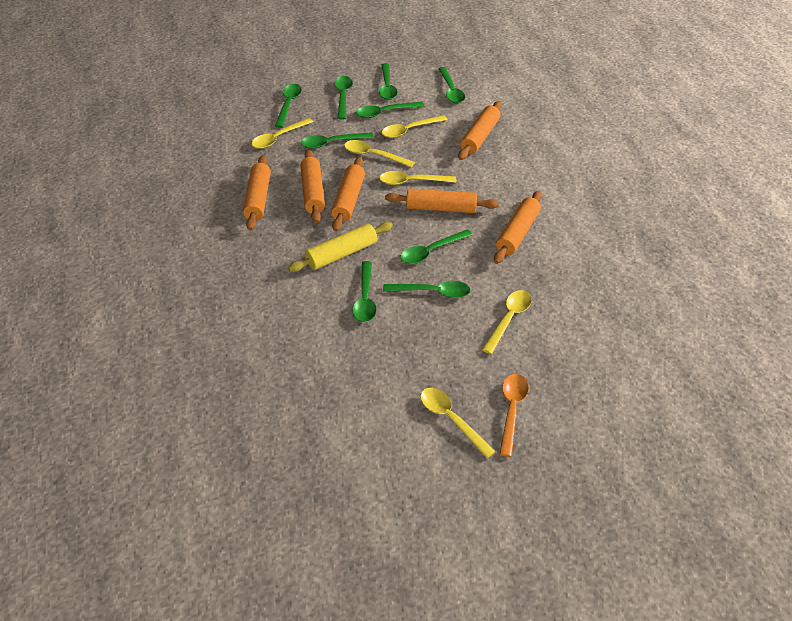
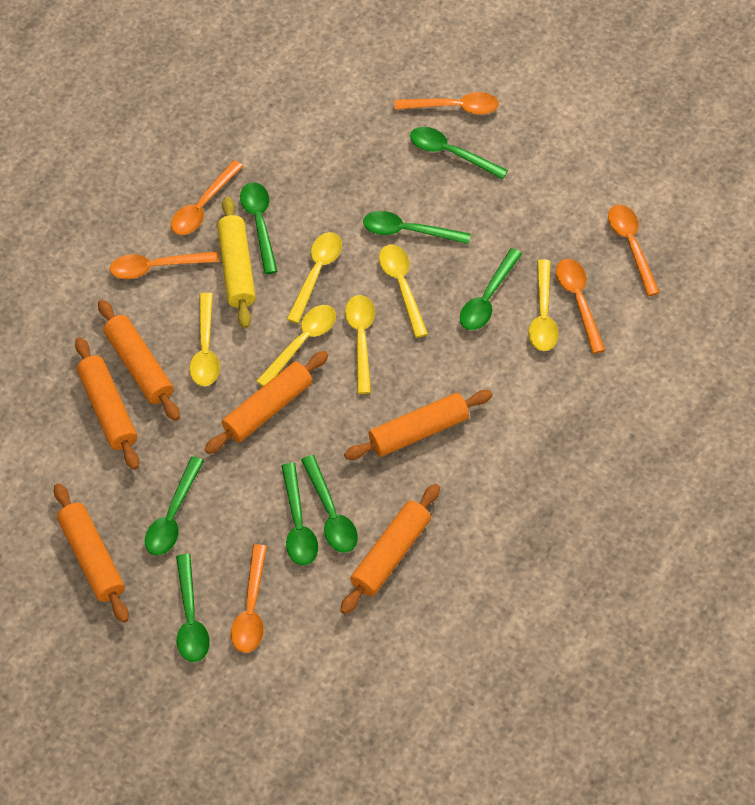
green spoon: [275,84,302,128] [301,132,374,149] [334,76,353,120] [352,261,377,322] [356,102,424,118] [379,63,397,100] [383,281,471,298] [400,229,472,264] [438,67,465,103] = 9 -> [145,456,204,556] [176,554,210,662] [240,182,278,274] [281,463,318,566] [301,455,358,553] [363,211,471,244] [410,127,508,180] [460,248,522,330] = 8
orange spoon: [499,374,529,457] = 1 -> [110,251,219,279] [171,160,243,235] [231,544,267,653] [394,92,499,115] [556,259,605,354] [608,205,660,296] = 6

